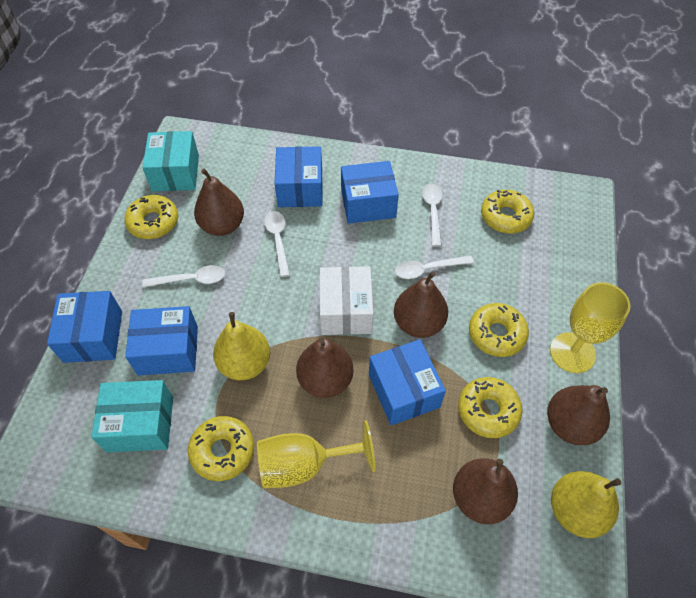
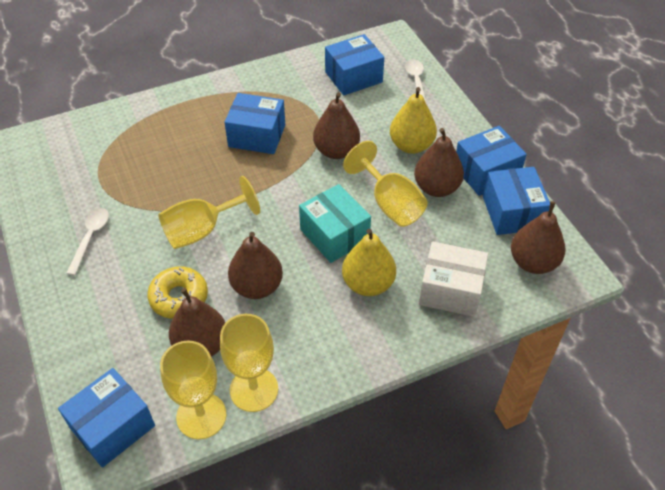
turquoise box: [91,380,173,453] [142,131,199,192] = 2 -> [299,184,371,263] = 1
white spoon: [143,265,225,287] [264,211,290,277] [395,255,474,279] [422,183,443,246] = 4 -> [66,208,109,276] [405,59,427,105] = 2
yellow donut: [124,195,178,239] [188,416,254,481] [458,377,523,438] [469,303,529,357] [481,190,534,234] = 5 -> [147,266,208,319] = 1
yellow goblet: [257,420,376,488] [550,282,631,373] = 2 -> [158,176,260,249] [160,341,226,439] [220,314,278,412] [343,141,428,227] = 4

